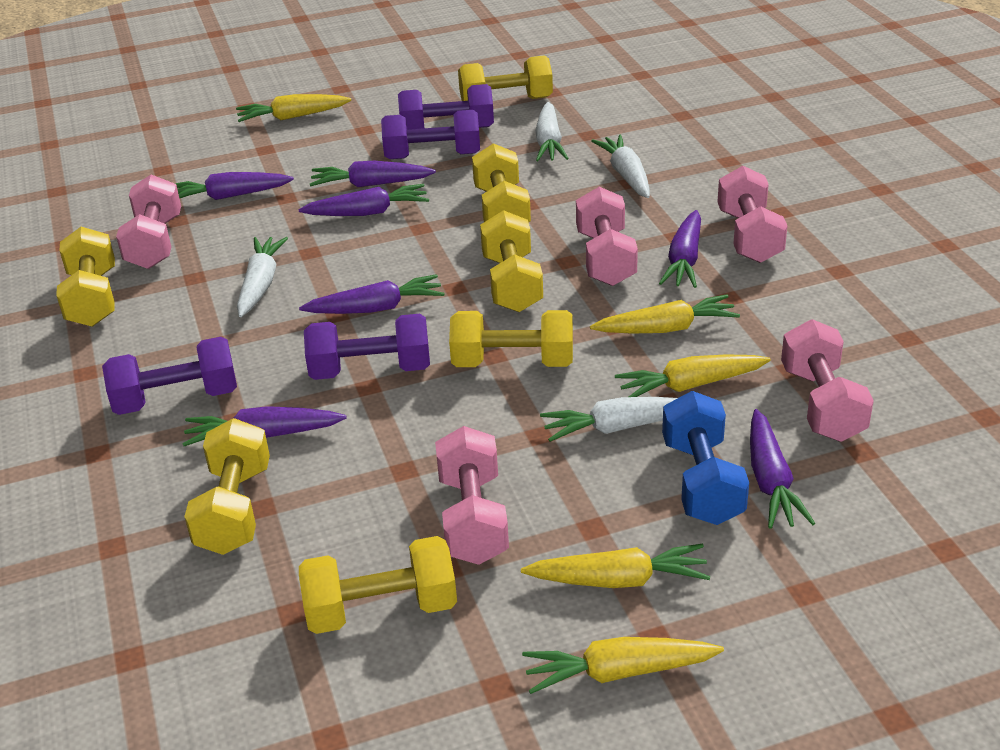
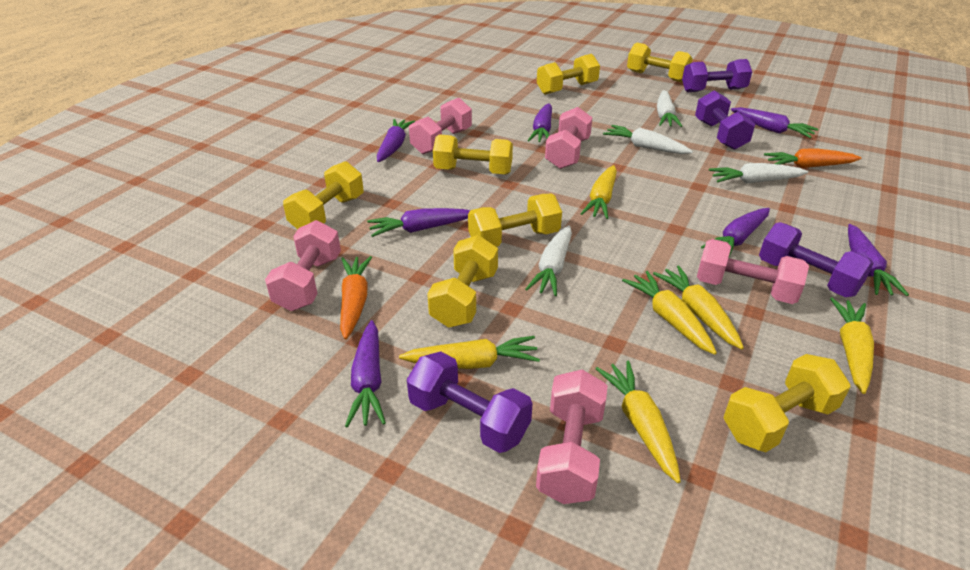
blue dumbbell: [662,391,749,525] = 1 -> none = 0
orange carrot: none = 0 -> [340,256,372,339] [764,148,862,168] = 2
yellow carrot: [236,94,351,122] [521,544,711,588] [522,637,724,694] [590,294,740,334] [615,354,771,397] = 5 -> [399,336,540,369] [580,165,617,219] [595,360,681,483] [622,271,717,355] [653,266,744,349] [830,298,874,394] = 6

